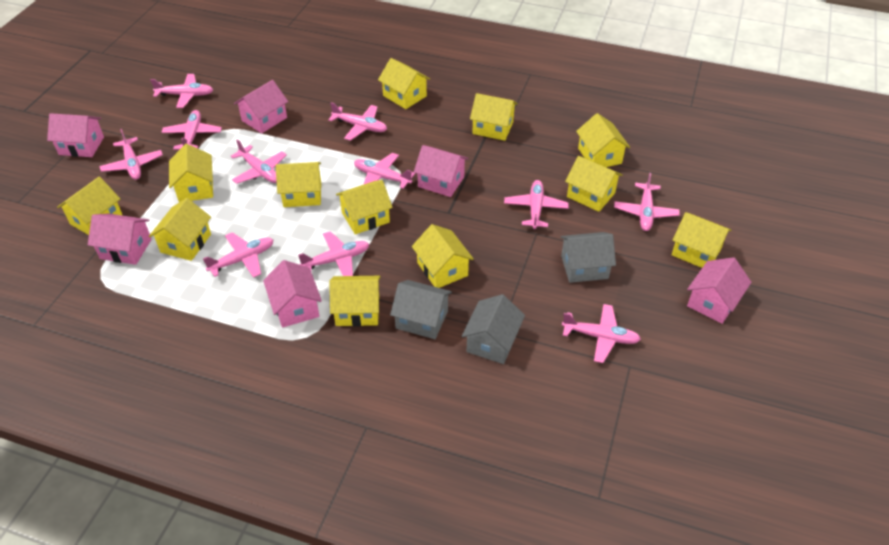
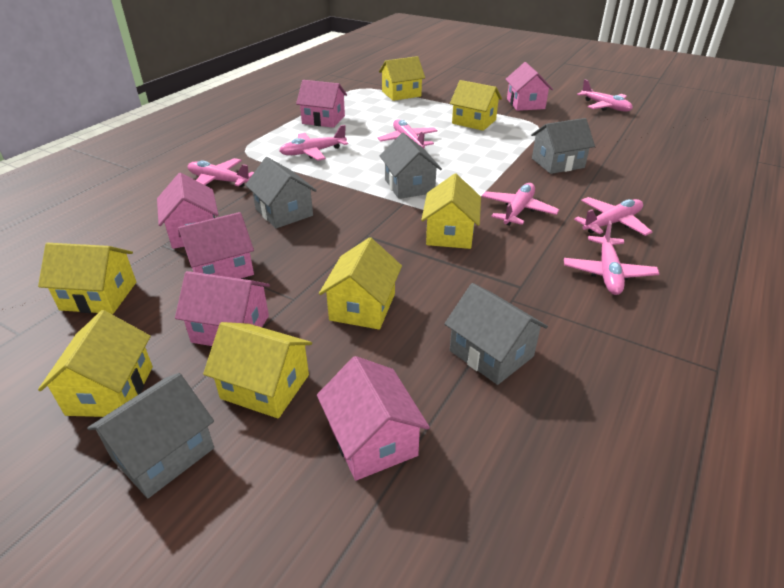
grey house: [390,280,452,339] [462,294,525,364] [560,232,616,283] = 3 -> [87,373,214,498] [245,157,317,228] [380,133,442,199] [444,283,548,385] [531,118,595,174] = 5
pink plane: [99,129,163,180] [150,74,213,108] [162,110,222,149] [203,232,273,278] [231,139,287,184] [298,231,369,276] [328,102,387,141] [354,153,415,189] [504,180,569,229] [562,304,641,363] [614,173,680,231] = 11 -> [188,158,254,187] [279,125,348,160] [377,119,438,148] [482,183,559,226] [564,221,659,295] [574,197,652,236] [577,79,633,112] = 7
yellow house: [57,176,122,235] [149,198,211,261] [169,144,213,202] [276,162,321,207] [329,276,380,326] [336,180,393,234] [378,58,430,109] [412,224,474,288] [470,93,518,141] [565,156,623,212] [576,113,630,167] [672,212,731,268] = 12 -> [38,243,136,314] [38,310,153,417] [203,322,312,418] [319,237,402,330] [379,56,425,101] [421,174,481,249] [450,80,502,131] = 7

